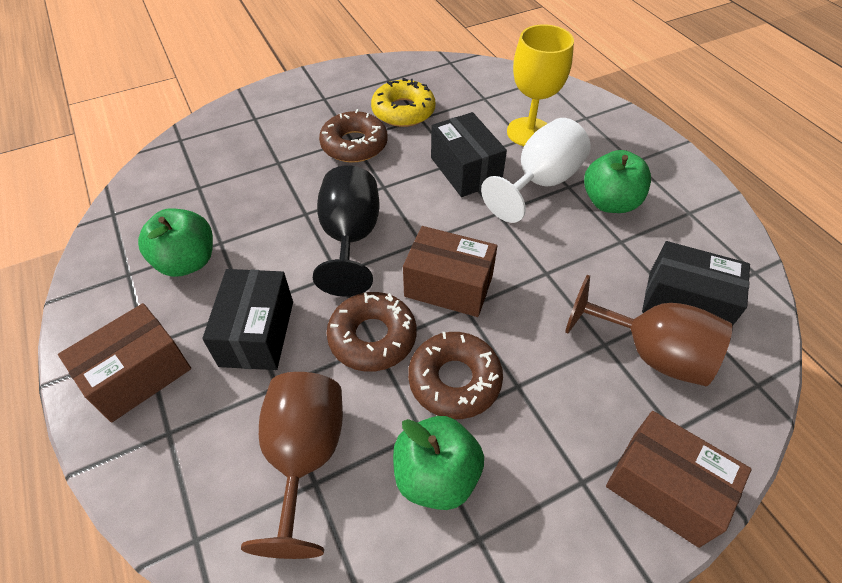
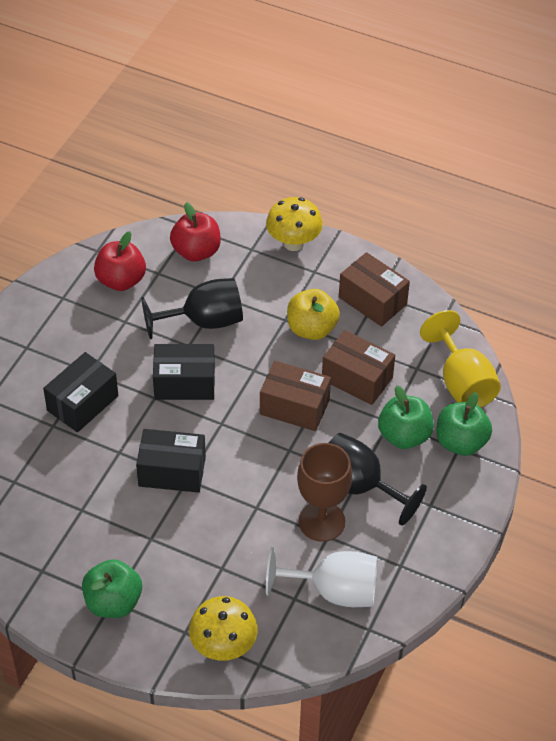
black goblet: [313,165,379,296] = 1 -> [141,278,243,339] [329,433,427,526] = 2
brown donut: [319,109,388,163] [327,292,416,372] [408,332,503,419] = 3 -> none = 0
brown goblet: [241,372,343,559] [565,275,733,386] = 2 -> [297,443,352,542] = 1
red apple: none = 0 -> [94,231,146,291] [170,202,221,261] = 2
yellow apple: none = 0 -> [287,289,340,340] = 1
yellow donut: [371,78,435,127] = 1 -> none = 0
yellow mushroom: none = 0 -> [189,596,258,661] [266,197,323,251] = 2

